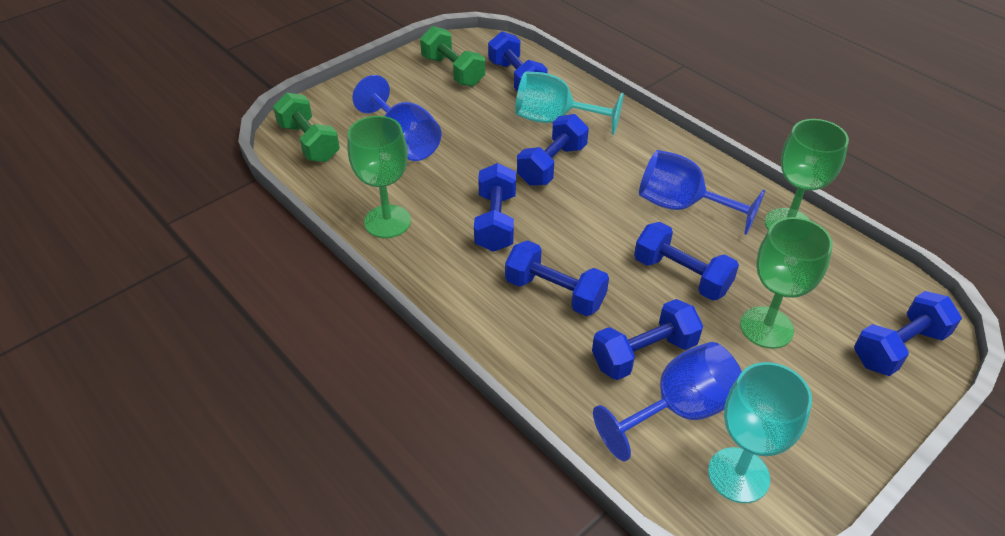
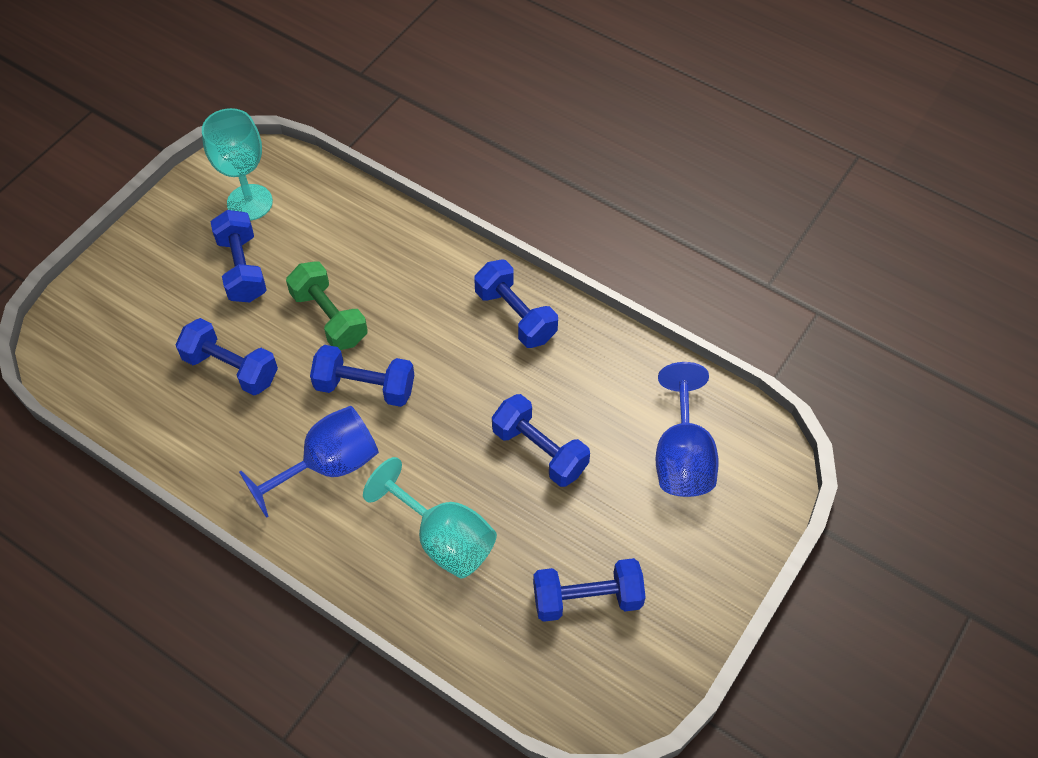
blue dumbbell: [474,163,516,252] [488,31,548,92] [505,240,609,316] [517,114,589,186] [592,299,703,380] [634,222,739,301] [854,291,962,376] = 7 -> [176,318,278,396] [211,210,267,303] [310,345,414,407] [474,260,558,348] [492,394,590,487] [533,558,646,622] = 6
blue goblet: [352,75,442,161] [593,342,742,461] [639,150,765,235] = 3 -> [239,406,379,518] [656,362,719,497] = 2
green dumbbell: [273,93,340,162] [420,26,485,87] = 2 -> [286,261,368,350] = 1
green goblet: [347,116,411,238] [740,217,833,349] [765,119,849,230] = 3 -> none = 0

